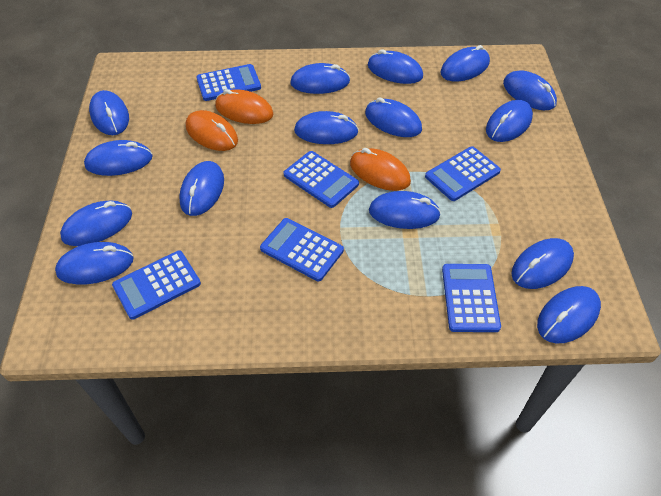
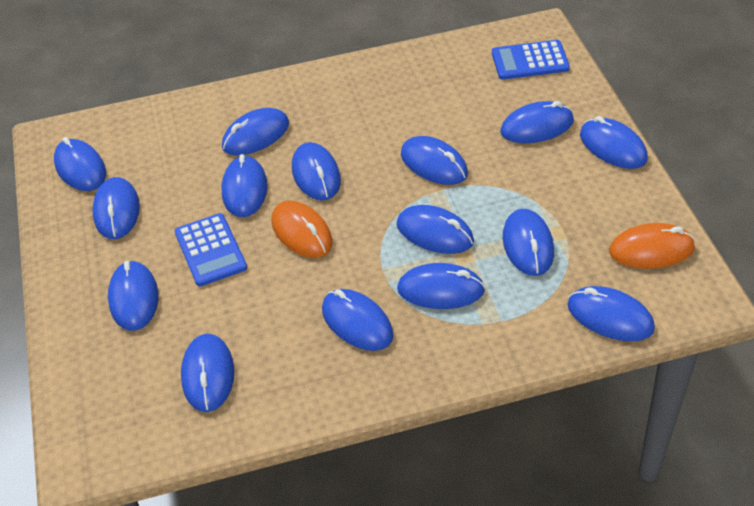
blue calculator: [112,251,201,320] [196,64,261,101] [260,218,344,281] [283,151,359,208] [425,146,501,201] [442,264,501,332] = 6 -> [174,213,247,286] [492,40,570,80] = 2
orange mouse: [186,110,238,151] [215,89,273,124] [350,148,411,191] = 3 -> [271,201,333,258] [609,223,696,269] = 2

